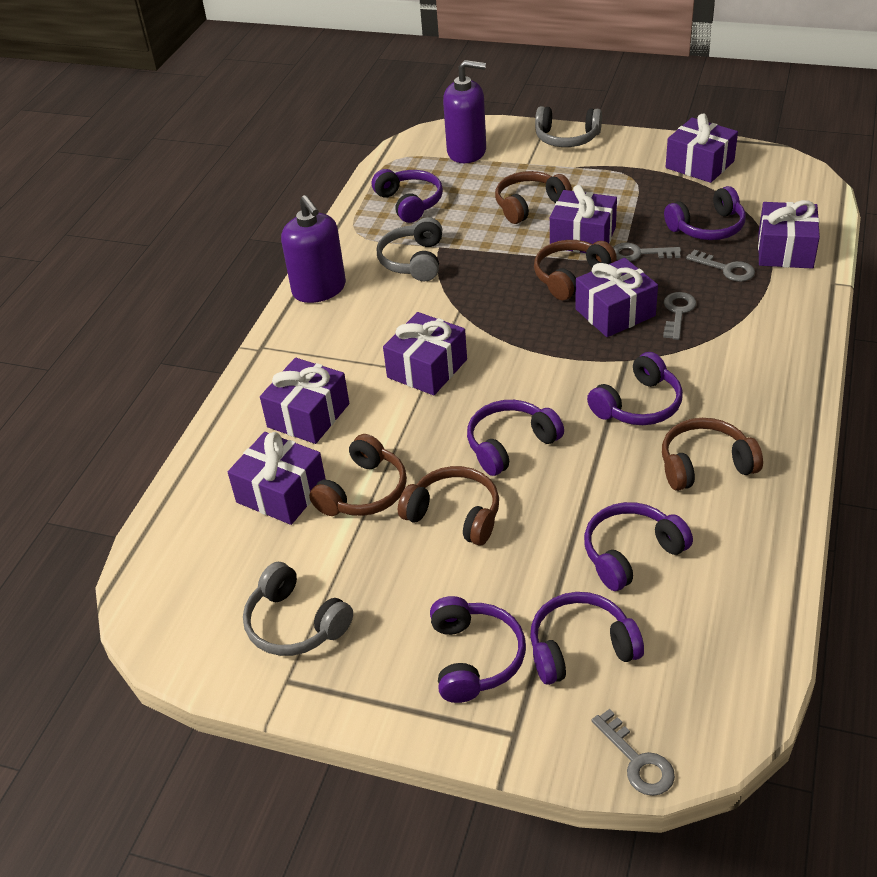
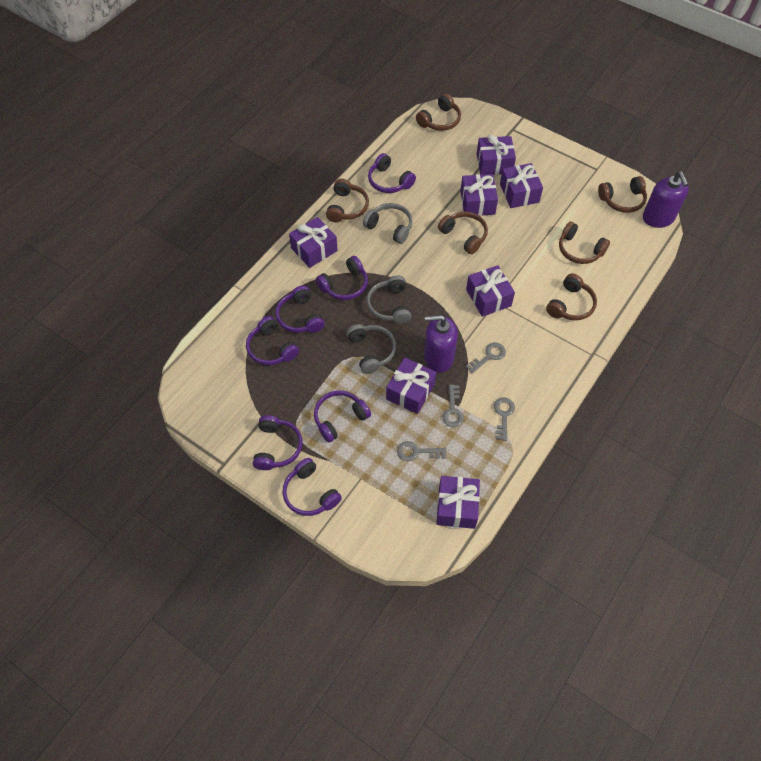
brown headphones: [309,434,407,516] [398,466,499,546] [495,171,572,224] [534,240,617,300] [662,418,763,491] = 5 -> [326,179,369,222] [416,94,461,131] [438,211,488,254] [546,273,597,320] [559,221,610,264] [598,176,647,213] = 6

